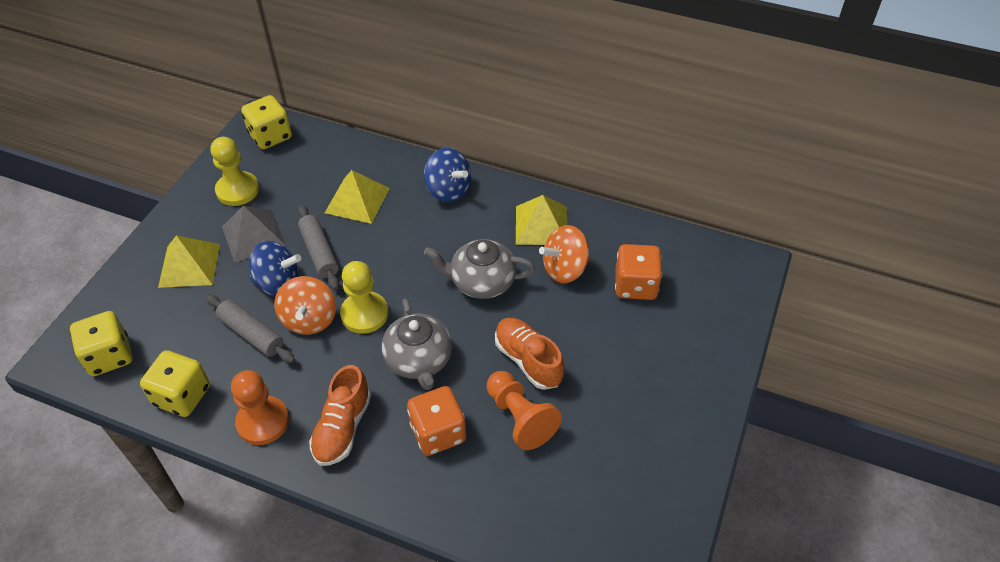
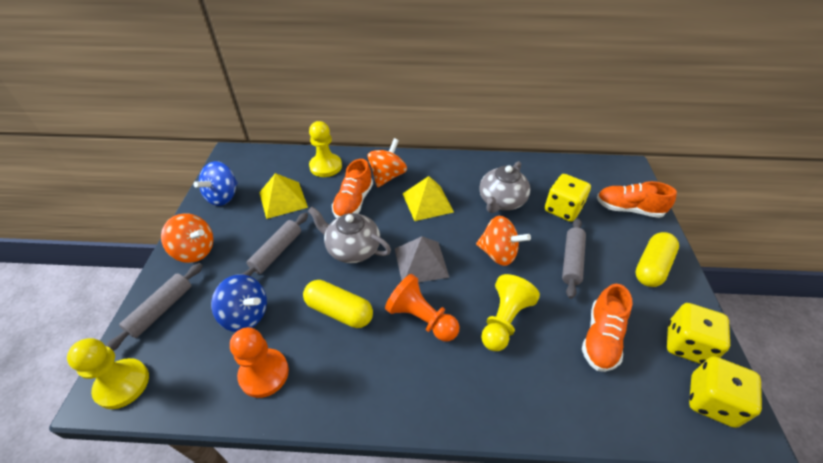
grey rolling pin: [205,294,295,363] [298,205,339,290] = 2 -> [105,263,203,351] [242,212,308,276] [562,218,586,299] = 3
orange dice: [407,386,466,456] [615,244,662,300] = 2 -> none = 0
orange shoe: [309,365,371,466] [495,318,564,390] = 2 -> [332,159,373,218] [582,284,632,372] [597,181,677,218] = 3
orange spinning top: [275,276,336,335] [539,225,591,283] = 2 -> [161,213,213,263] [367,138,407,187] [476,216,531,266] = 3
yellow capsule: none = 0 -> [303,280,373,328] [635,232,679,287] = 2
yellow pawn: [210,137,259,206] [340,261,389,334] = 2 -> [67,338,149,409] [309,121,342,177] [481,274,540,351] = 3
yellow pyramid: [158,235,220,288] [325,170,390,224] [516,195,567,245] = 3 -> [259,173,308,219] [403,176,454,221] = 2

